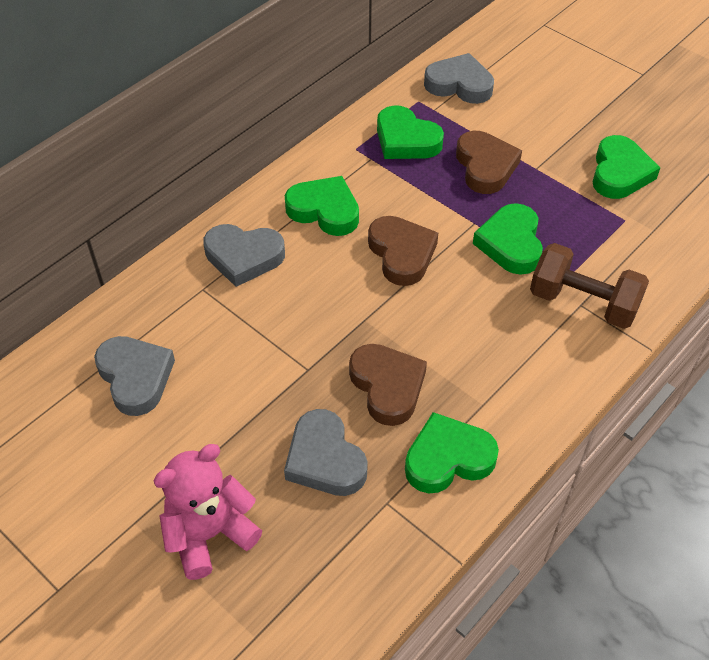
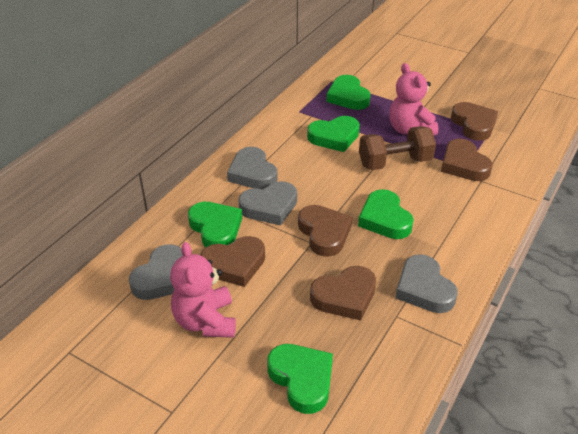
brown heart: [349,344,427,426] [368,216,438,286] [456,131,522,194] = 3 -> [200,236,265,287] [298,205,352,257] [310,266,376,321] [441,138,492,181] [451,102,498,141] = 5
pink teddy bear: [153,444,262,580] = 1 -> [170,242,236,338] [389,63,438,135] = 2

